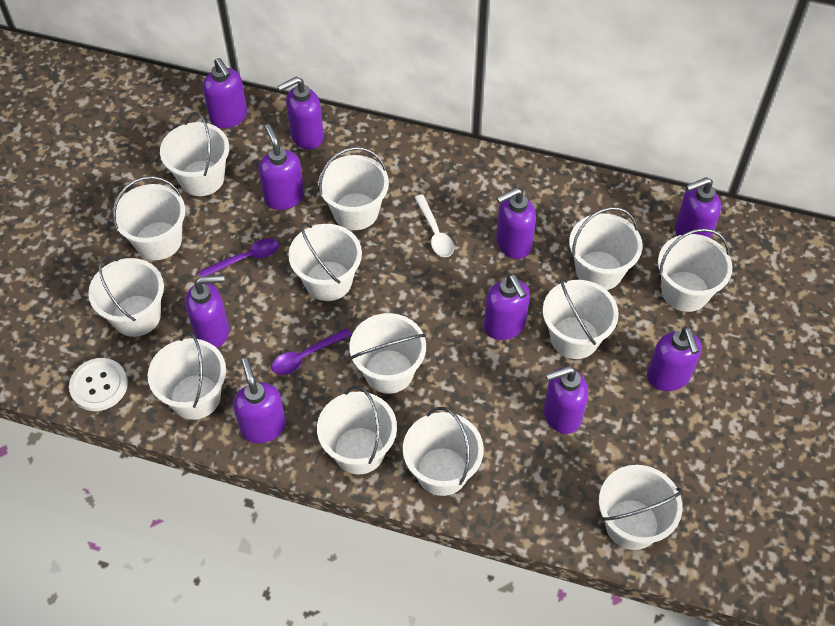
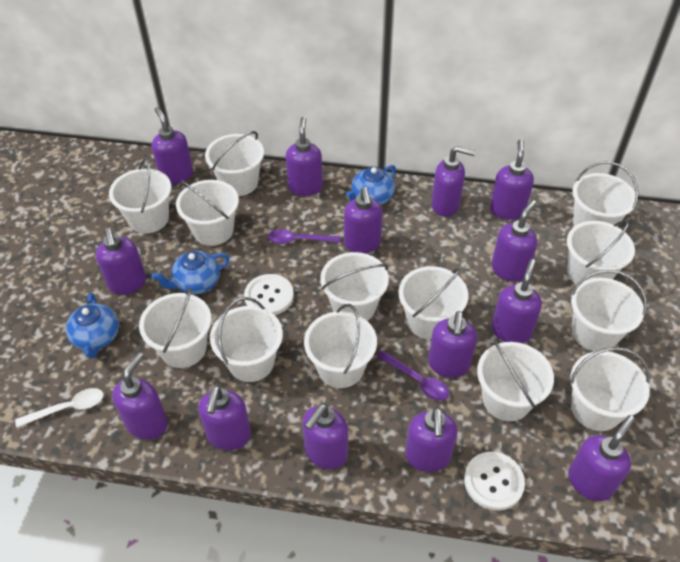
blue teapot: none = 0 -> [66,293,119,359] [152,251,230,294] [346,165,396,205] = 3
purple soap dispenser: [185,275,229,348] [203,58,247,128] [233,358,286,443] [258,124,304,210] [277,77,324,150] [484,274,530,340] [496,188,536,259] [544,366,588,434] [647,327,702,391] [675,177,721,238] = 10 -> [96,228,146,295] [112,352,168,440] [152,107,193,184] [198,385,251,450] [286,117,323,196] [302,403,348,469] [344,187,383,253] [405,407,458,472] [428,311,477,378] [431,146,476,217] [490,139,534,220] [491,200,537,282] [491,259,542,343] [568,415,635,501] = 14
white button: [69,358,128,411] = 1 -> [244,274,294,315] [464,452,525,511] = 2

